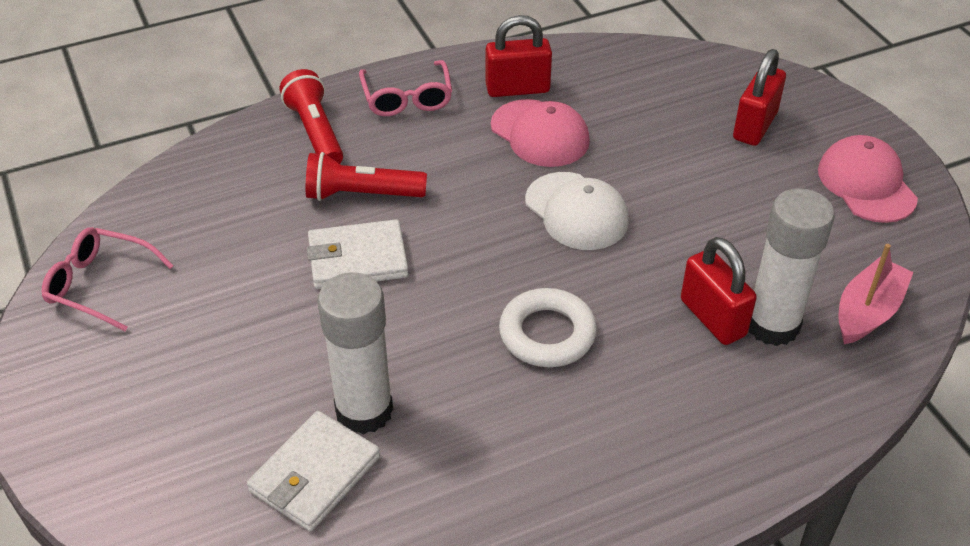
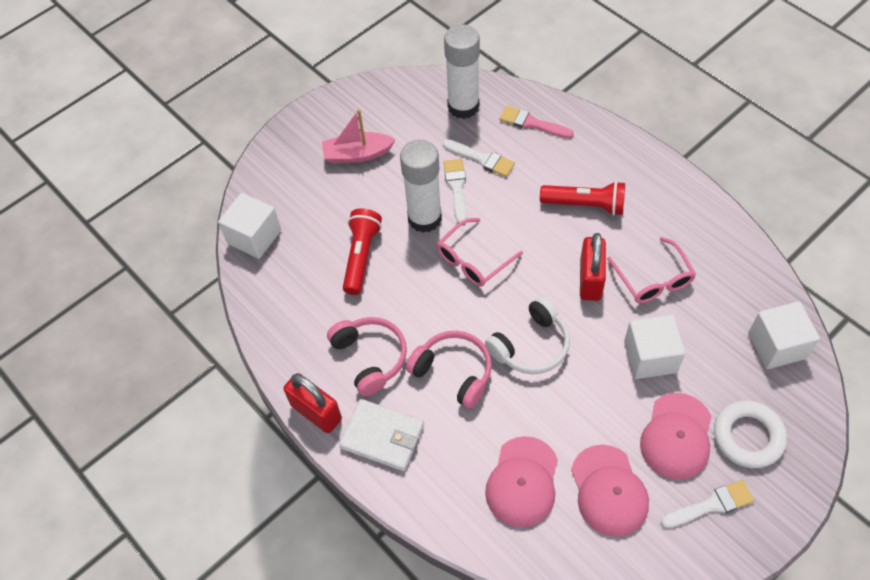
pink brush: none = 0 -> [500,106,574,138] = 1
pink cap: [491,99,590,167] [818,135,918,223] = 2 -> [485,436,558,528] [571,445,649,537] [640,393,712,480] = 3
pink headphones: none = 0 -> [327,317,407,396] [406,331,492,409] = 2
red padlock: [486,15,552,97] [681,237,757,345] [733,49,786,146] = 3 -> [284,373,342,433] [580,233,606,301] = 2
white brush: none = 0 -> [443,139,515,177] [443,159,467,223] [661,480,754,528] = 3
white cap: [525,172,629,250] = 1 -> none = 0
white cube: none = 0 -> [218,193,281,259] [624,314,685,379] [748,301,820,369] = 3
white headphones: none = 0 -> [485,296,570,374] = 1
white wallet: [247,411,380,532] [307,219,409,289] = 2 -> [339,399,424,471] = 1

